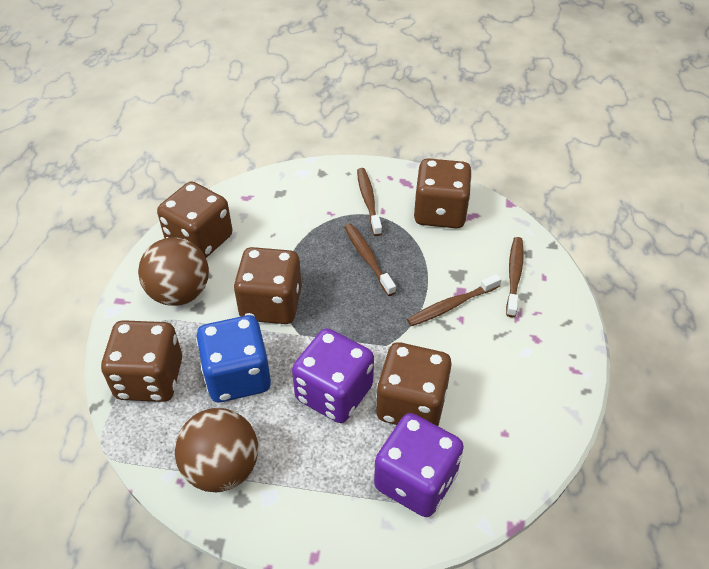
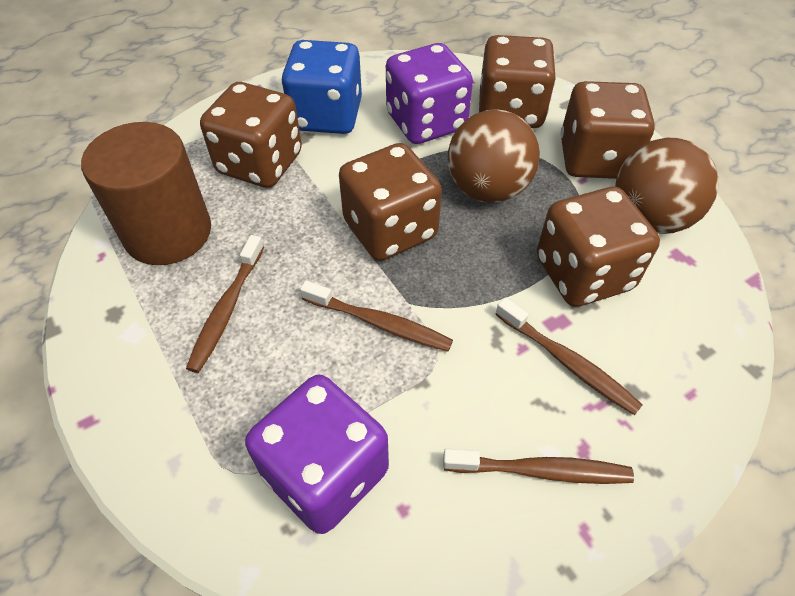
brown cylinder: none = 0 -> [81,122,211,265] = 1

